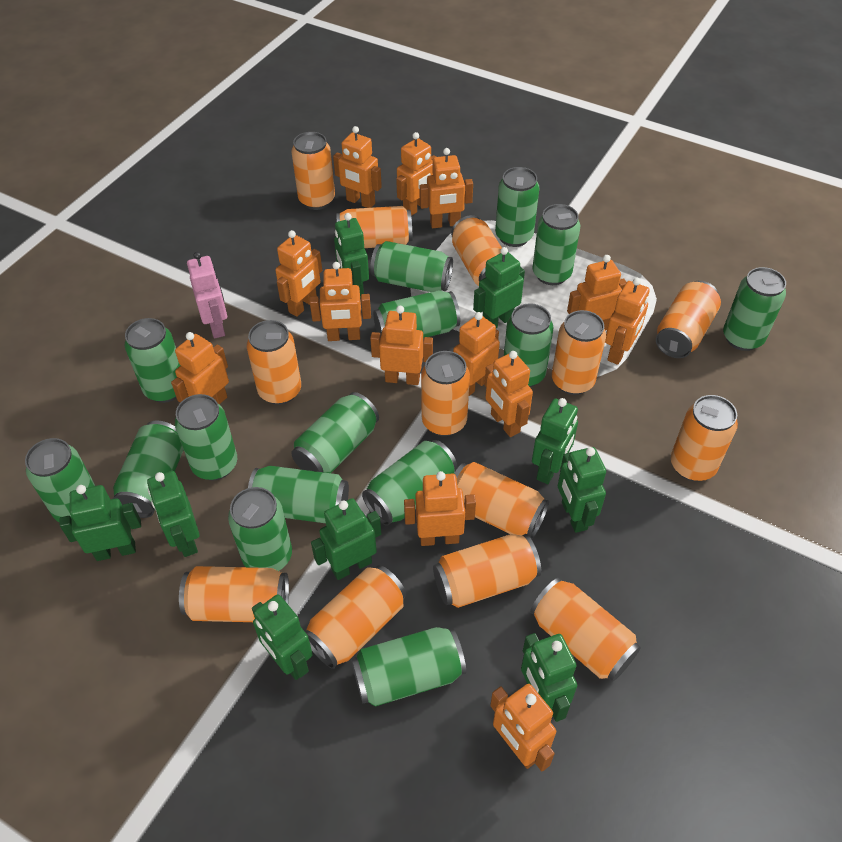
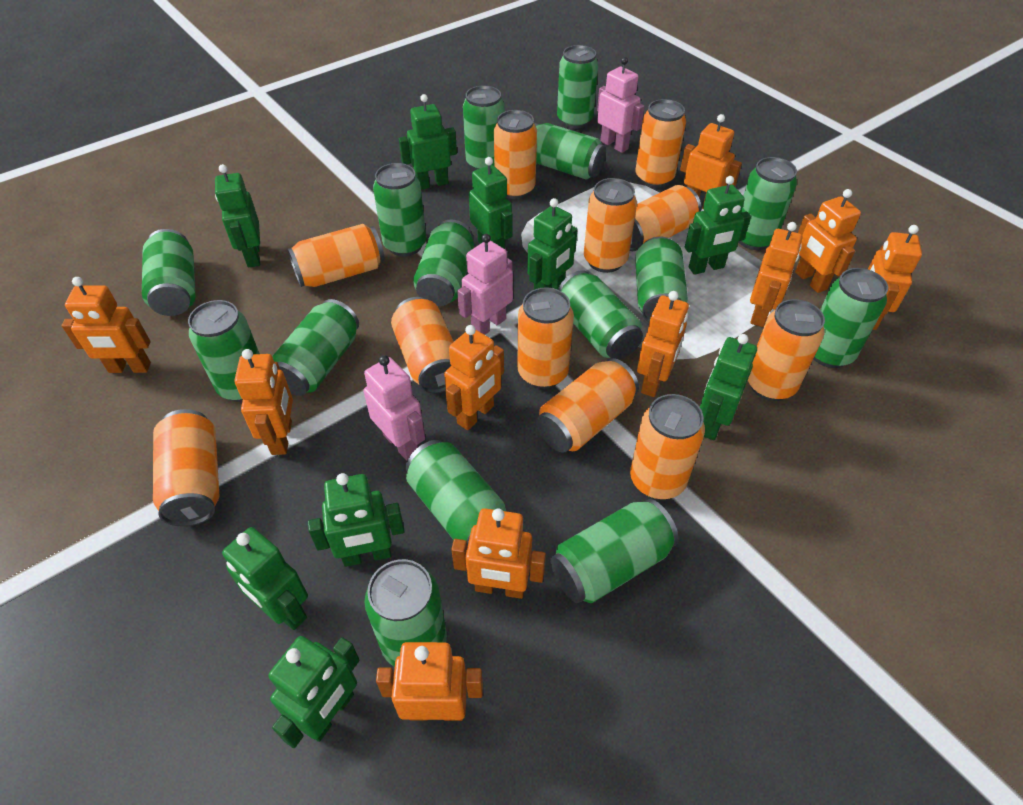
orange can: [179,566,289,622] [247,320,301,405] [291,132,335,210] [305,565,406,669] [336,206,413,248] [421,351,470,436] [433,534,541,608] [451,215,502,286] [454,462,549,539] [530,578,641,681] [552,310,606,395] [656,281,721,358] [671,395,738,482] = 13 -> [153,409,219,526] [287,224,385,287] [391,297,454,394] [494,110,537,199] [517,287,574,389] [536,358,639,453] [584,178,637,273] [630,185,701,251] [630,394,705,500] [635,99,686,188] [748,299,825,401] = 11
orange robot: [171,332,229,404] [275,230,322,317] [310,262,371,341] [333,126,382,208] [370,306,433,385] [396,132,436,216] [404,471,476,546] [420,148,473,228] [453,312,500,396] [485,351,533,437] [490,684,556,771] [567,255,626,330] [605,278,650,365] = 13 -> [61,277,151,373] [234,349,293,455] [376,642,483,721] [444,325,504,430] [451,508,546,599] [637,291,689,397] [680,114,742,210] [750,222,802,327] [795,189,861,293] [868,225,922,330] = 10
pink robot: [187,252,227,338] = 1 -> [364,355,425,460] [457,234,513,335] [597,57,645,153] = 3

